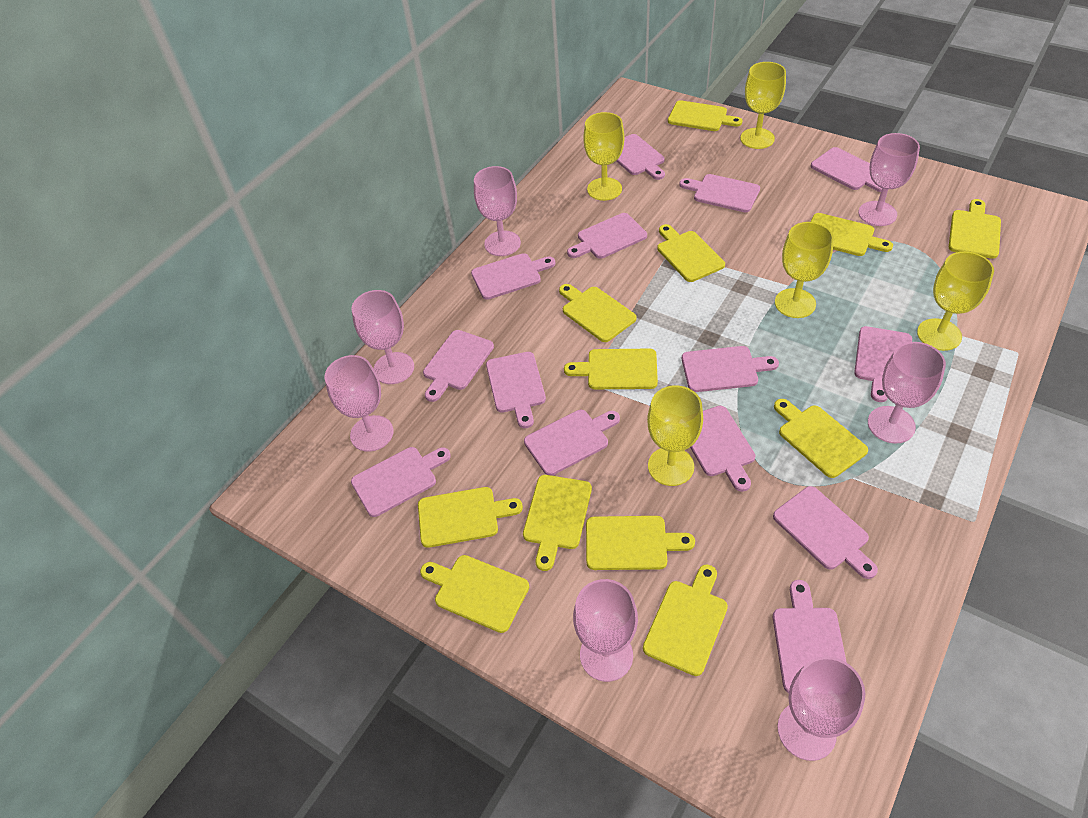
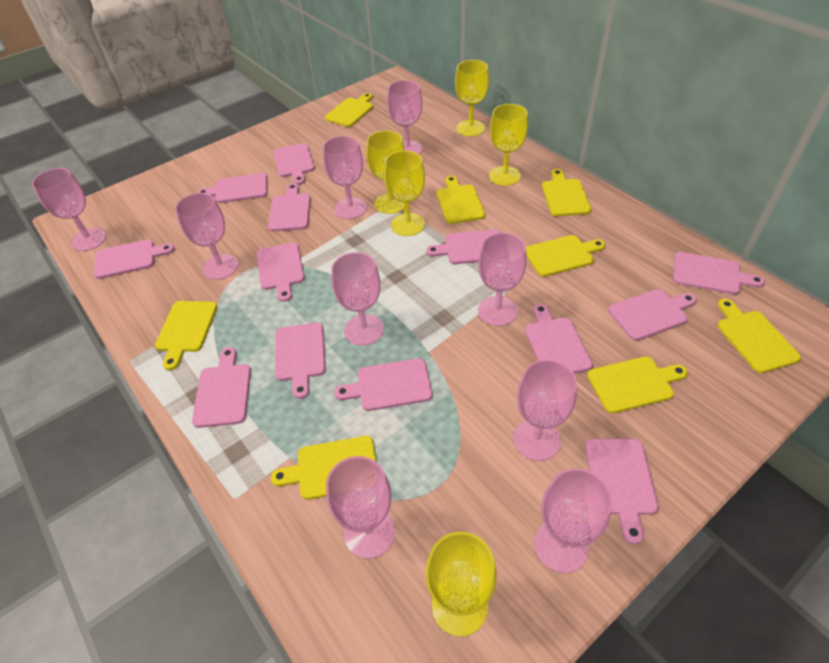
pink cutting board: [351,447,451,517] [423,330,494,402] [471,253,556,300] [486,352,546,428] [524,410,620,476] [567,213,647,259] [616,134,665,180] [679,174,760,213] [682,346,779,392] [690,406,756,492] [773,486,878,579] [773,580,847,693] [811,147,882,192] [854,326,912,402] = 14 -> [94,239,174,279] [192,347,251,428] [197,173,268,203] [257,242,305,302] [268,183,311,231] [273,143,315,185] [275,323,326,399] [334,358,432,411] [426,229,501,264] [525,304,593,373] [585,439,659,545] [608,289,696,341] [673,252,765,294] = 13
pink goblet: [325,355,394,452] [351,290,414,384] [474,166,521,256] [573,579,638,682] [777,656,865,761] [858,133,920,226] [868,342,946,444] = 7 -> [32,168,106,251] [175,193,239,280] [323,136,367,219] [326,456,395,559] [331,252,384,346] [387,80,422,154] [478,232,527,326] [513,359,577,461] [534,468,612,573] = 9
yellow cutting board: [418,487,523,548] [420,555,529,633] [523,475,592,571] [559,284,637,342] [564,349,658,389] [586,516,695,570] [643,564,728,676] [657,224,725,282] [668,100,742,131] [774,399,868,478] [811,213,893,256] [949,199,1001,259] = 12 -> [155,301,217,370] [271,436,376,500] [325,93,373,127] [437,176,485,224] [526,235,605,277] [542,169,591,216] [587,356,688,413] [717,299,801,373] = 8

